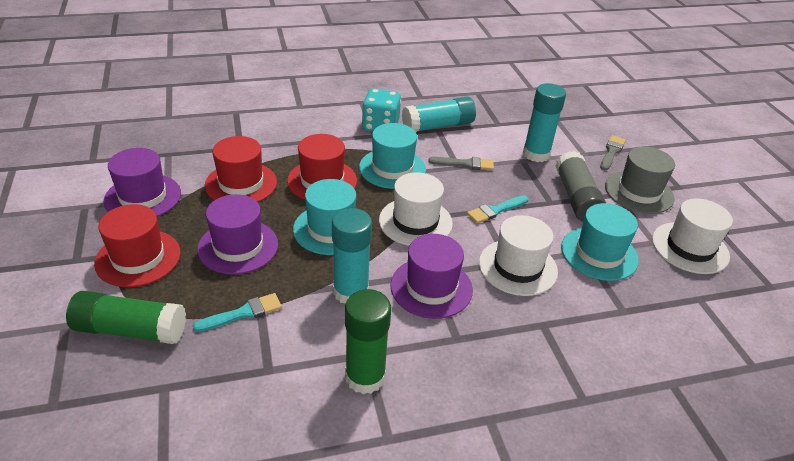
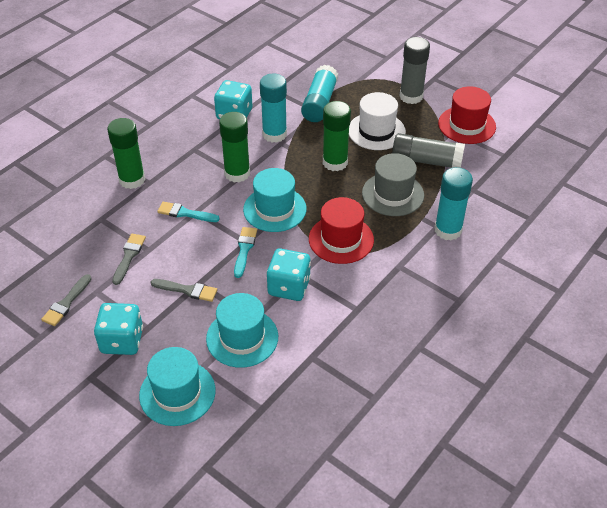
green glue stick: [66,291,186,344] [345,289,391,394] = 2 -> [107,118,145,189] [219,112,250,182] [323,101,351,171] = 3
grey brush: [428,157,494,170] [600,135,626,170] = 2 -> [41,274,92,326] [112,234,146,285] [151,279,217,302] = 3
grey glue stick: [555,151,606,222] = 1 -> [392,133,465,168] [399,37,430,104] = 2
purple hat: [104,148,181,217] [197,194,278,275] [390,234,473,319] = 3 -> none = 0
red hat: [94,204,180,287] [205,136,277,202] [287,134,357,200] = 3 -> [309,197,374,264] [438,86,496,144] = 2
turquoise dice: [362,88,401,132] = 1 -> [94,303,143,355] [214,80,252,120] [267,248,311,301] = 3
white hat: [379,172,453,246] [479,215,558,296] [652,198,733,274] = 3 -> [349,92,406,150] = 1

